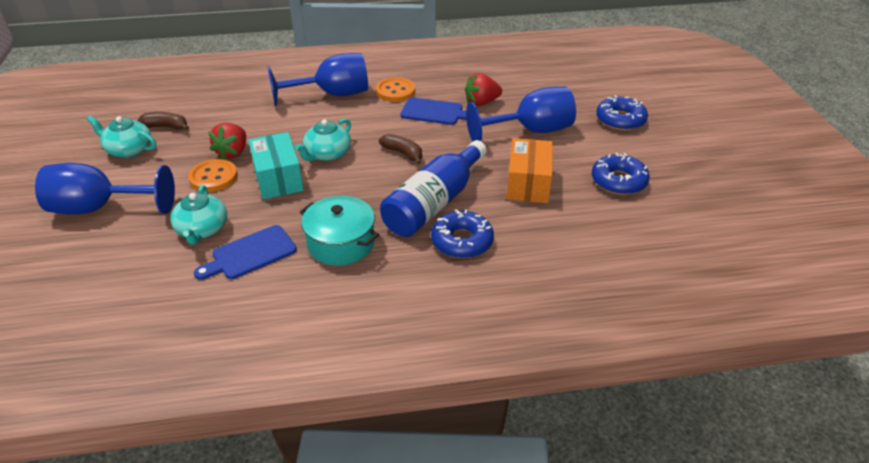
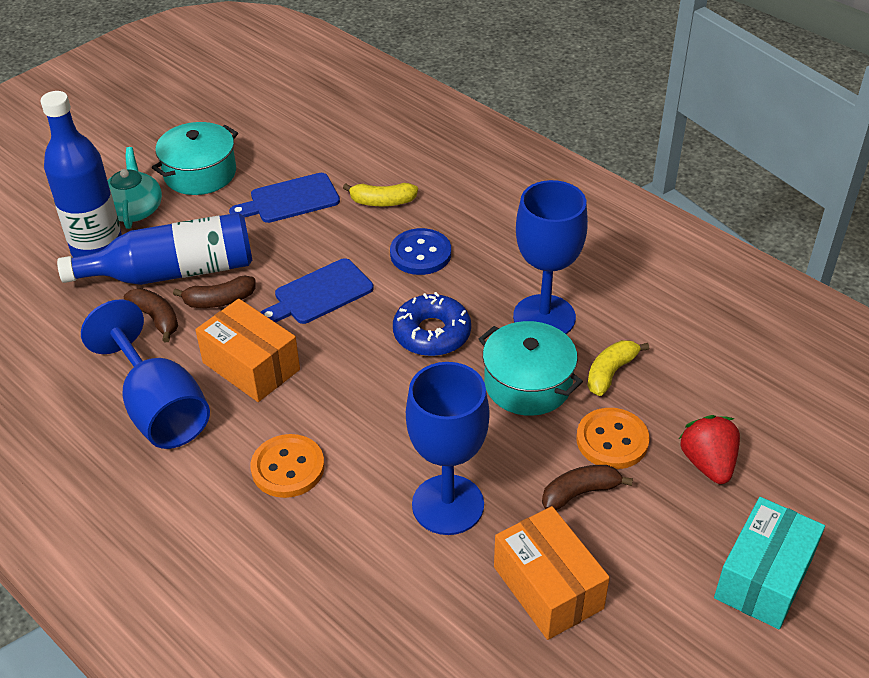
blue bottle: [380,140,487,237] = 1 -> [41,91,122,257] [57,213,252,285] = 2
blue button: none = 0 -> [390,228,451,275] = 1
blue donut: [431,209,494,258] [592,153,650,195] [596,95,648,131] = 3 -> [393,292,471,356] = 1
brown banana: [137,112,189,130] [379,134,422,165] = 2 -> [124,288,178,342] [173,276,256,308] [542,465,633,510] = 3
orange box: [506,138,553,203] = 1 -> [195,299,300,402] [494,506,610,640] = 2
red strawberry: [208,123,246,160] [465,73,502,106] = 2 -> [679,415,740,484] = 1
turquoise pot: [300,196,379,266] = 1 -> [152,122,238,195] [479,321,583,416] = 2
turquoise teapot: [87,116,156,158] [170,185,227,245] [295,119,351,161] = 3 -> [107,147,162,229] = 1
yellow banana: none = 0 -> [343,183,418,206] [587,340,649,396] = 2

